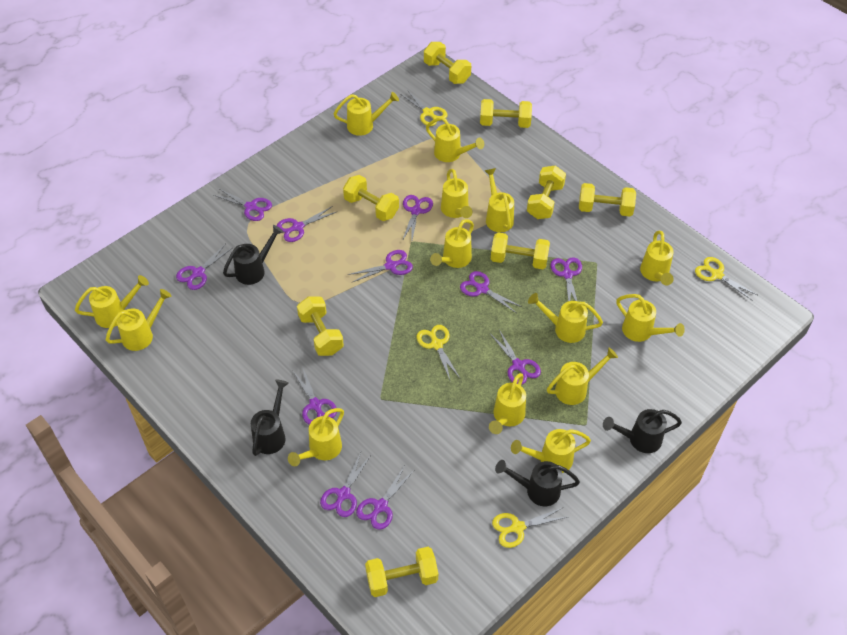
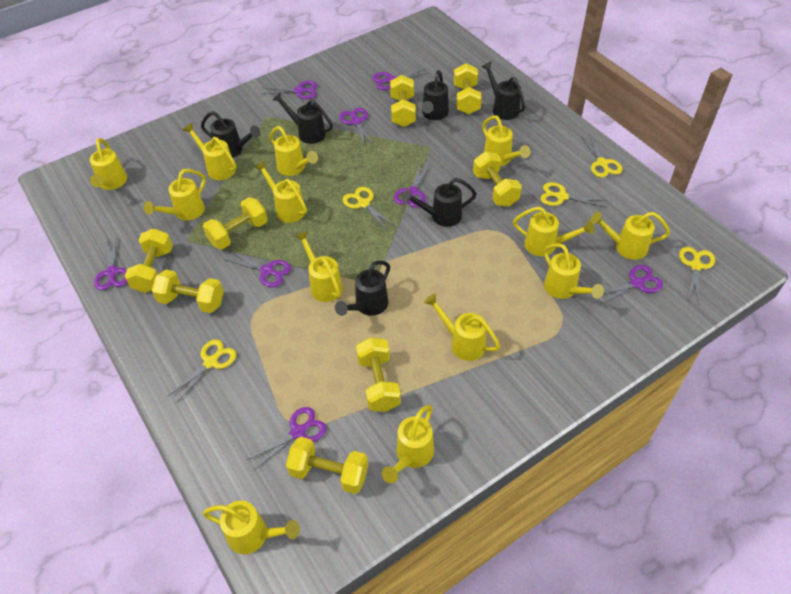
black watering can: [223,225,284,285] [251,380,289,456] [495,460,580,506] [603,409,682,453] = 4 -> [201,111,261,158] [273,92,333,144] [335,260,390,316] [402,178,477,227] [422,70,449,120] [482,61,525,120] = 6
purple scissors: [176,245,232,290] [214,188,272,221] [277,206,338,242] [292,366,337,425] [320,452,371,517] [348,250,413,283] [356,467,414,530] [402,195,433,241] [460,271,522,313] [490,330,541,385] [550,257,582,301] = 11 -> [94,236,128,290] [224,251,291,287] [247,407,326,470] [261,81,317,99] [339,108,374,147] [372,69,429,90] [394,163,430,208] [599,265,663,305] = 8
yellow scissors: [401,89,447,126] [417,325,460,382] [492,507,567,548] [695,257,757,301] = 4 -> [168,339,236,402] [343,187,394,231] [540,182,608,208] [581,135,622,178] [679,247,715,304] = 5
yellow watering can: [75,275,149,328] [106,289,171,351] [288,408,344,466] [334,92,399,136] [426,117,484,162] [430,219,474,268] [441,169,472,218] [484,168,514,232] [489,373,526,434] [511,429,591,473] [528,293,603,343] [547,348,618,405] [616,294,685,342] [640,231,674,286] = 14 -> [90,138,127,190] [144,169,206,221] [183,123,237,180] [203,501,300,554] [254,161,307,223] [270,126,318,176] [295,231,343,302] [382,405,434,483] [424,293,500,361] [482,115,530,166] [513,206,594,256] [544,243,604,299] [590,212,670,260] = 13

